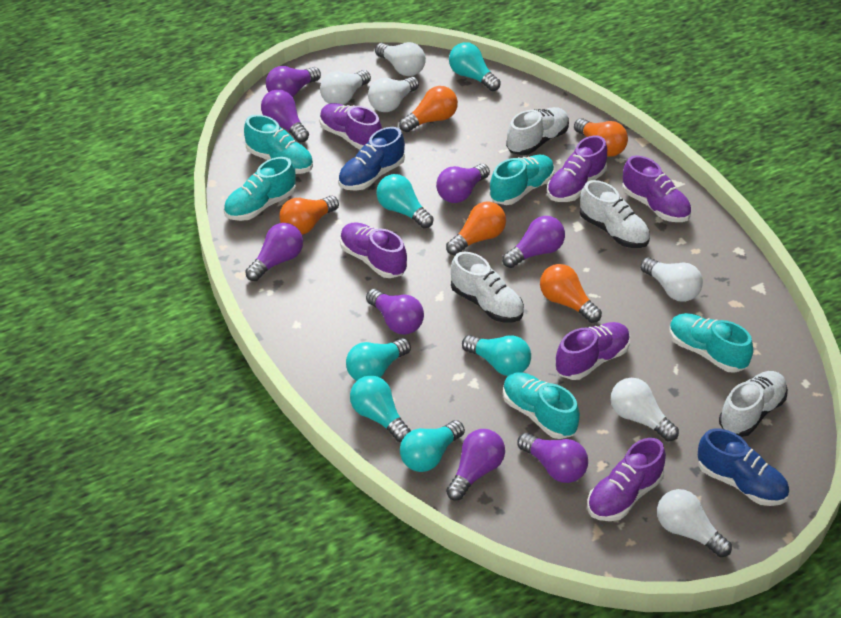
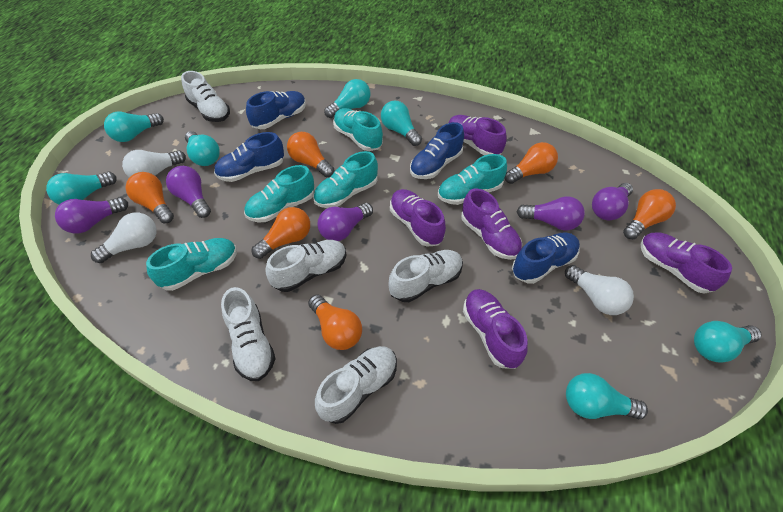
blue shoe: [338,127,405,191] [698,428,789,506] = 2 -> [214,132,284,182] [246,91,306,129] [410,122,464,179] [512,233,580,284] = 4
orange light bulb: [279,196,339,235] [399,86,458,132] [446,202,506,255] [540,264,602,323] [574,118,628,157] = 5 -> [126,172,174,223] [252,207,310,259] [287,132,334,177] [308,295,362,350] [505,142,558,184] [623,189,676,240] = 6
purple light bulb: [245,223,303,281] [261,89,309,143] [266,66,321,97] [366,289,424,334] [436,164,490,203] [446,429,505,501] [502,216,565,268] [517,433,588,483] = 8 -> [55,197,128,233] [166,166,211,218] [318,203,373,241] [516,196,585,230] [592,183,633,220] = 5
purple shoe: [319,103,382,149] [340,222,407,278] [547,136,607,202] [555,322,630,380] [587,438,666,521] [622,155,691,222] = 6 -> [390,189,446,247] [449,115,507,155] [461,188,522,260] [463,289,528,369] [640,233,732,294] = 5
turquoise light bulb: [346,338,411,381] [350,375,411,442] [376,174,434,228] [400,420,465,472] [449,42,501,91] [462,335,531,376] = 6 -> [46,172,117,205] [104,111,164,142] [185,131,220,166] [324,79,370,118] [381,100,422,146] [566,373,648,420] [694,321,762,363] = 7
white light bulb: [320,70,371,105] [368,77,419,112] [375,42,426,76] [611,378,679,441] [640,257,703,302] [657,489,732,557] = 6 -> [91,213,156,263] [122,150,186,178] [565,265,634,315] = 3
white shoe: [451,252,524,322] [506,107,569,155] [580,180,650,248] [719,371,788,437] = 4 -> [181,71,230,122] [221,287,276,381] [265,240,347,292] [315,346,397,424] [388,250,463,302] = 5

